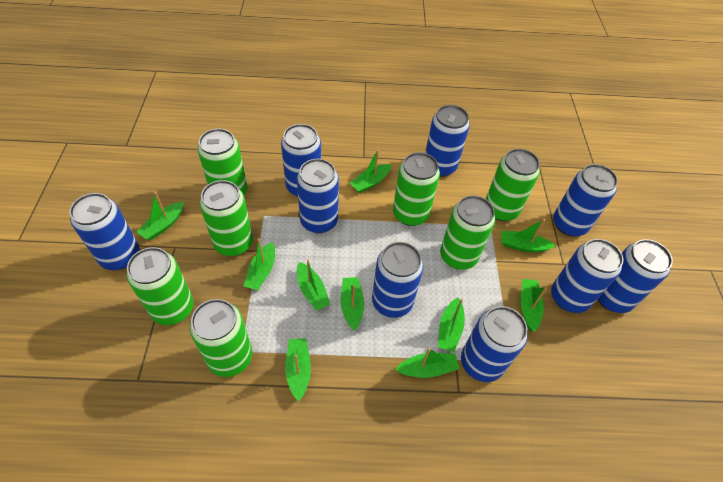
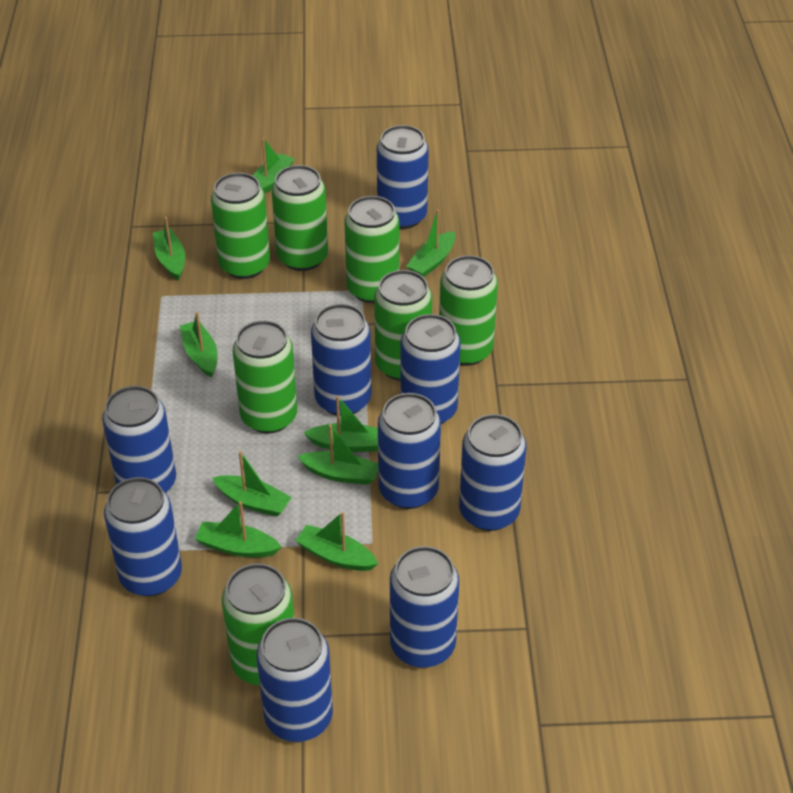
green boat: [137,192,184,240] [244,239,275,290] [285,338,311,401] [297,259,331,311] [341,277,364,331] [350,150,392,193] [395,348,459,378] [438,297,465,352] [501,219,555,252] [520,279,547,332] = 10 -> [153,217,185,280] [180,312,218,378] [195,501,281,557] [213,451,292,517] [253,138,295,193] [295,512,378,571] [297,424,378,485] [303,396,378,452] [406,209,455,277] = 9

